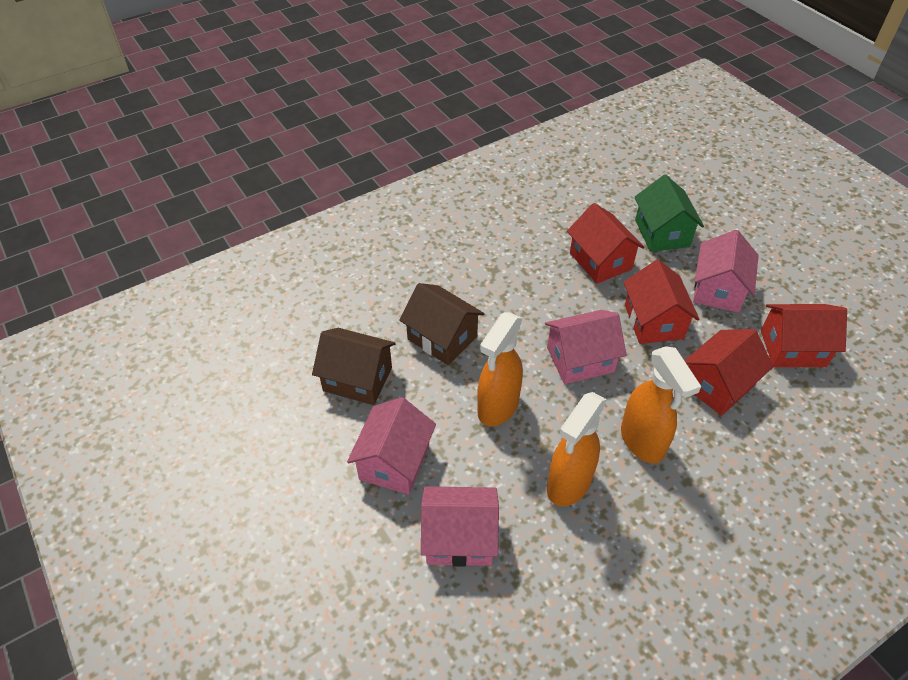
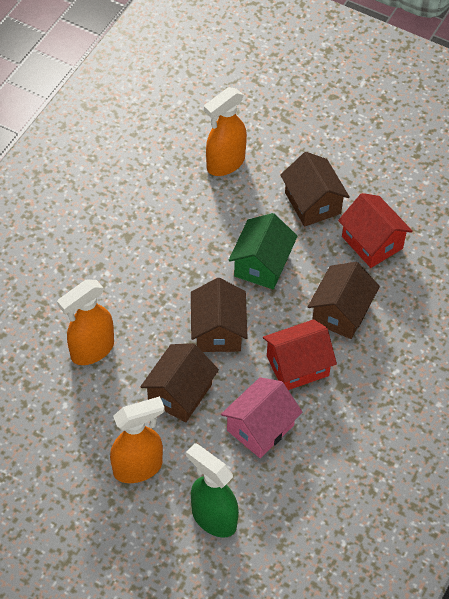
brown house: [312,328,395,405] [399,283,485,365] = 2 -> [140,343,219,422] [191,278,248,352] [280,152,350,227] [308,262,380,339] = 4
green spray bottle: none = 0 -> [186,443,239,538] = 1
pink house: [347,397,436,495] [421,486,499,567] [545,310,627,384] [693,230,759,313] = 4 -> [221,377,302,458] = 1
red house: [567,203,645,284] [624,260,699,344] [684,329,773,416] [761,304,847,367] = 4 -> [263,319,337,390] [338,193,413,268] = 2

